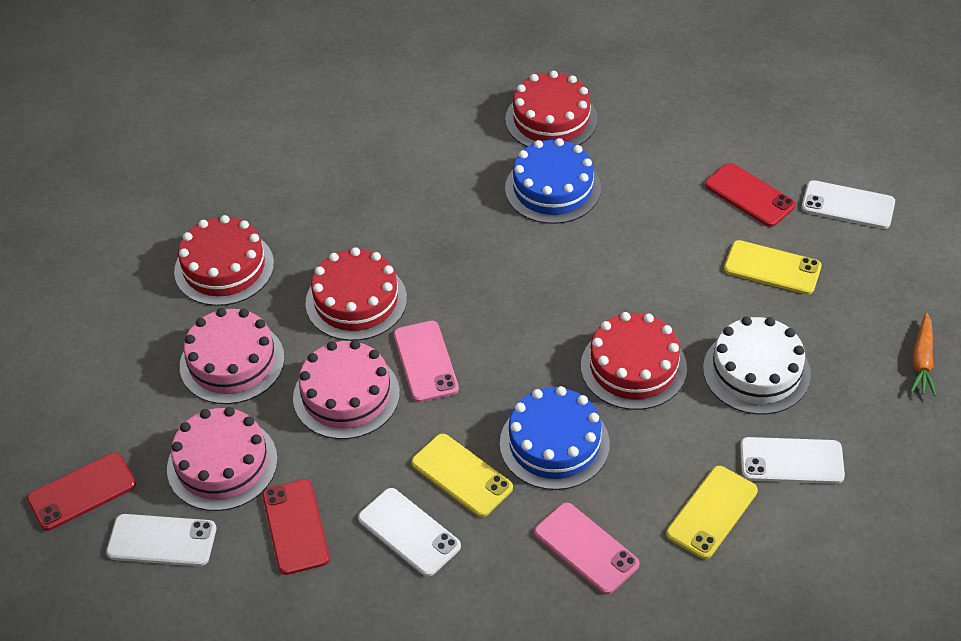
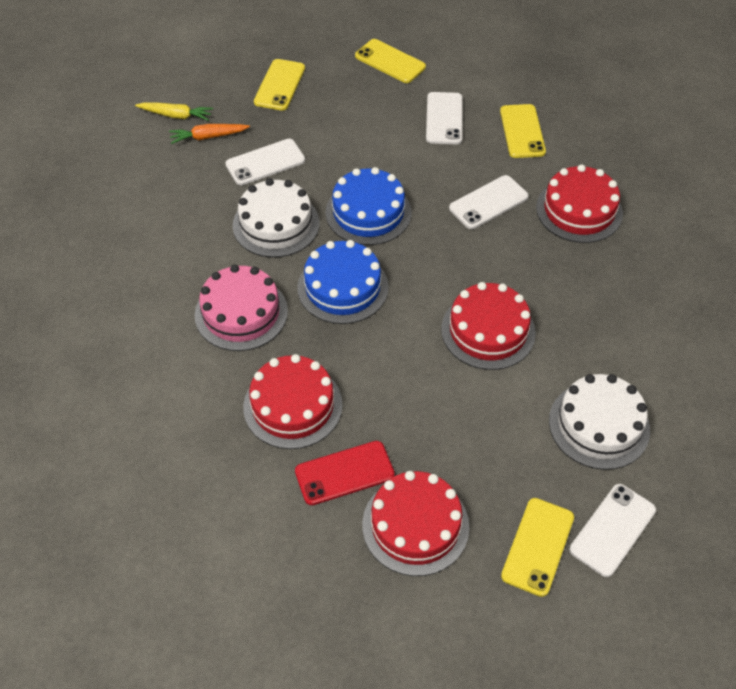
pink cake: [167,407,278,511] [180,308,285,404] [293,340,400,439] = 3 -> [195,264,288,351] = 1
pink phone: [393,321,459,402] [534,503,640,594] = 2 -> none = 0
red phone: [27,452,136,531] [263,479,330,575] [705,163,796,227] = 3 -> [295,441,395,505] = 1
white cake: [703,316,811,414] = 1 -> [233,178,319,257] [549,374,650,470] = 2
yellow carrot: none = 0 -> [135,102,213,121] = 1
yellow phone: [411,434,513,517] [666,466,758,559] [724,240,822,295] = 3 -> [254,59,305,111] [355,39,426,83] [500,104,546,158] [501,498,574,597] = 4

